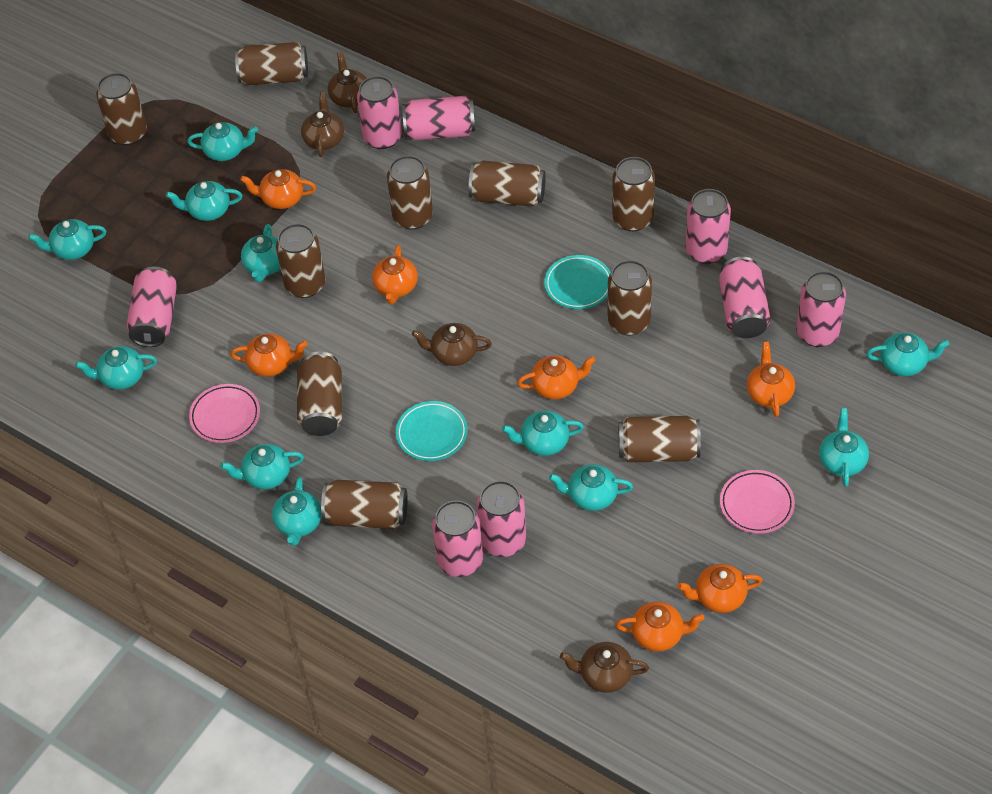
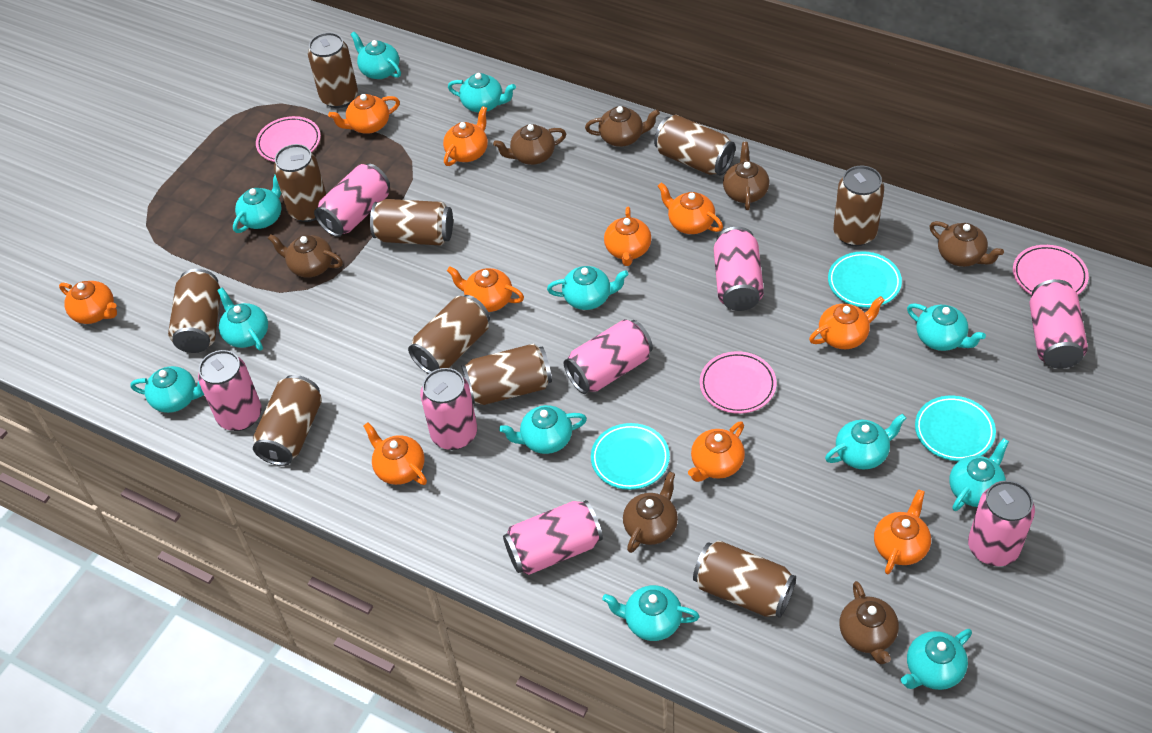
brown teapot: [301,92,344,157] [328,52,367,113] [412,323,492,366] [560,642,649,693] = 4 -> [268,234,343,278] [493,124,566,165] [585,106,660,147] [623,471,678,553] [723,142,769,210] [839,581,899,664] [930,221,1004,267] = 7
orange teapot: [230,333,307,377] [240,169,316,209] [372,245,418,304] [517,355,596,399] [615,602,704,652] [678,564,763,613] [747,342,795,417] = 7 -> [59,281,117,324] [328,94,400,134] [363,422,427,485] [443,106,488,166] [447,266,524,312] [604,207,651,266] [658,182,723,234] [688,421,745,482] [809,296,885,349] [874,489,931,575] = 10
pink plate: [189,384,260,443] [720,470,795,534] = 2 -> [256,116,321,162] [700,351,776,414] [1013,245,1089,295] = 3
turquoise plate: [396,401,467,461] [544,255,611,309] = 2 -> [591,423,670,490] [828,251,902,308] [915,396,996,461] = 3
turquoise teapot: [28,219,106,260] [75,346,157,390] [166,181,242,221] [187,122,258,161] [220,444,304,489] [241,224,280,282] [272,477,321,546] [502,411,584,456] [549,464,633,511] [819,408,869,487] [866,332,950,376] = 11 -> [130,366,204,413] [217,287,268,351] [233,175,282,233] [350,32,401,79] [448,73,516,112] [499,405,587,454] [547,266,629,310] [602,585,700,641] [825,414,907,469] [901,629,972,690] [907,303,986,351] [949,438,1009,511] = 12

